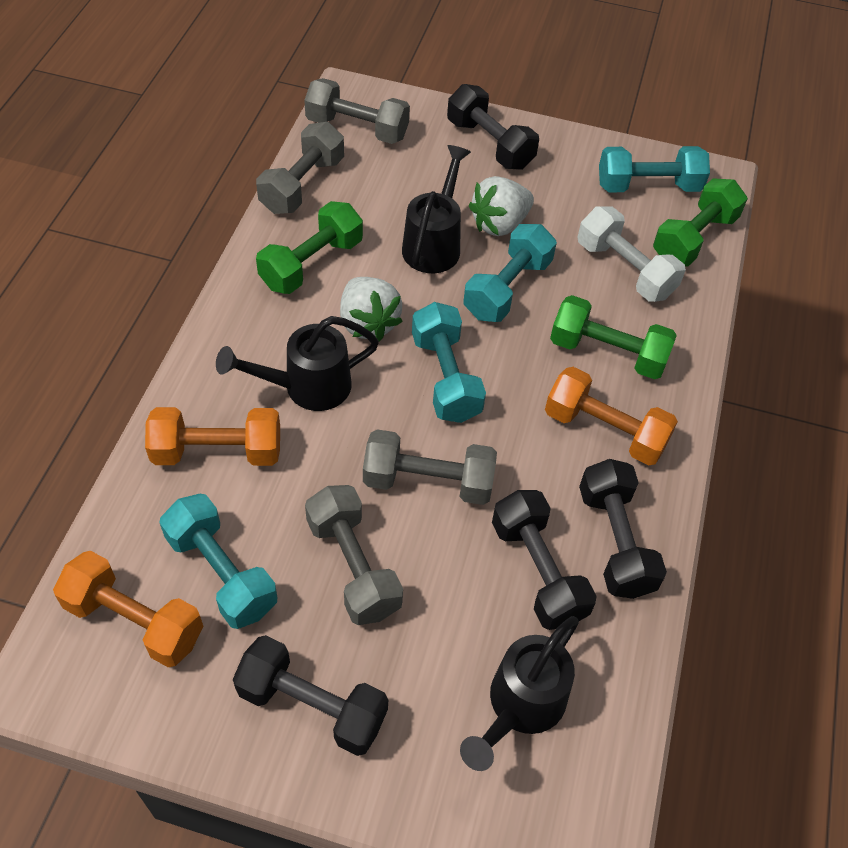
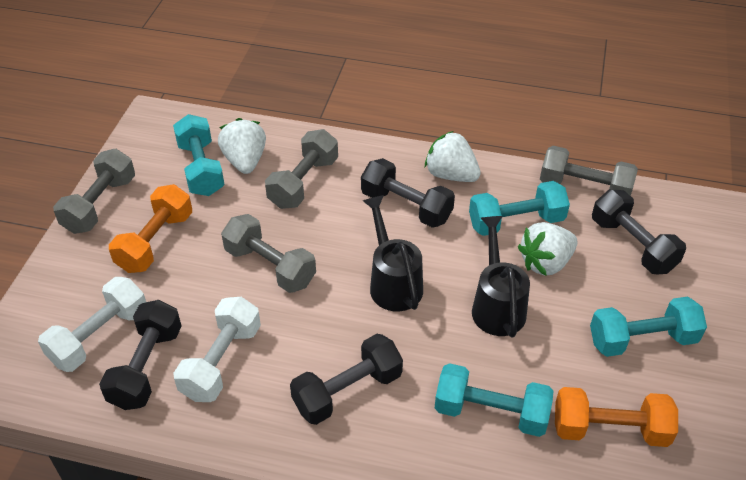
black watering can: [216,316,379,411] [402,145,471,273] [460,616,579,771] = 3 -> [363,195,423,311] [472,216,530,338] = 2
green dumbbell: [256,201,363,294] [550,295,677,379] [653,178,748,266] = 3 -> none = 0
orange dumbbell: [53,551,203,667] [145,407,280,466] [545,367,678,465] = 3 -> [109,184,192,273] [555,387,678,447] = 2
white dumbbell: [578,207,686,302] = 1 -> [38,277,146,372] [173,297,261,402] = 2
white strawberry: [340,277,403,341] [469,176,534,236] = 2 -> [218,118,266,174] [425,131,481,182] [518,222,578,275] = 3

